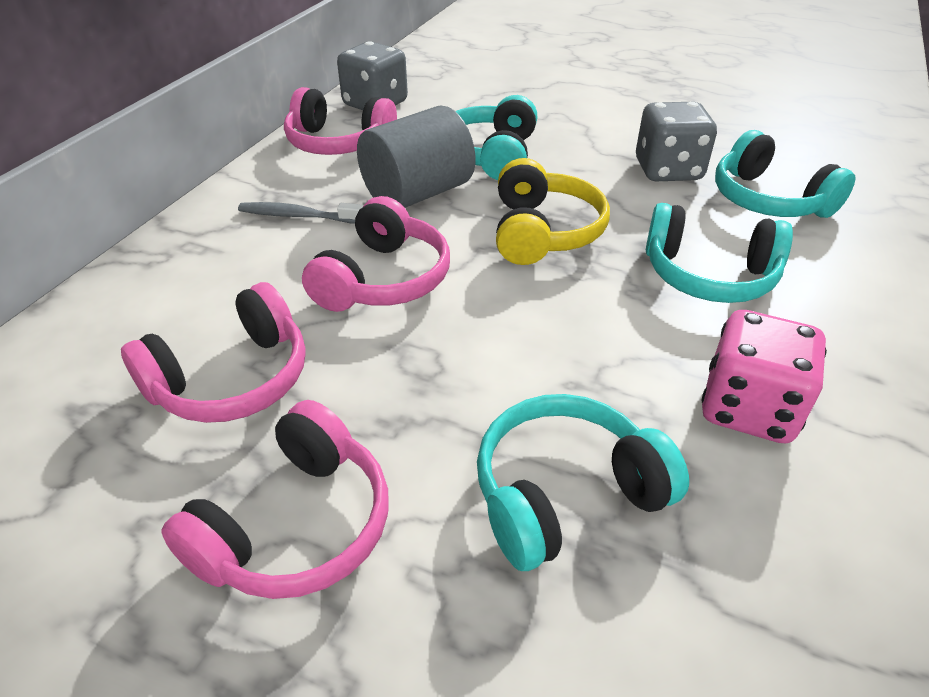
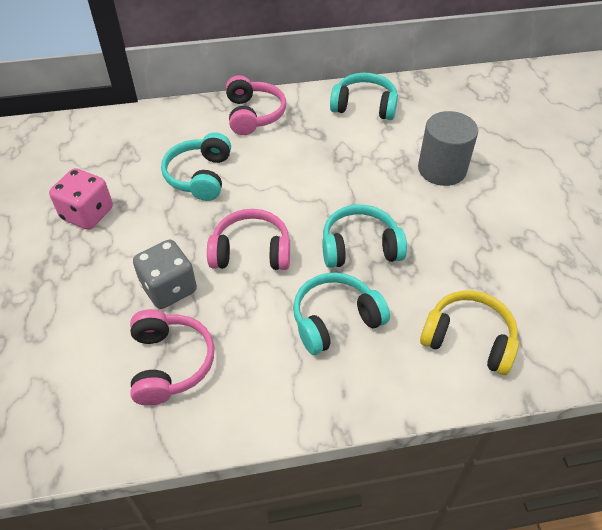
grey dice: [337,41,408,110] [636,102,717,181] = 2 -> [133,240,197,309] = 1
grey toothbrush: [238,202,364,224] = 1 -> none = 0
pink headphones: [121,282,306,423] [161,400,388,599] [284,87,397,155] [302,196,450,312] = 4 -> [130,309,214,406] [207,209,290,270] [226,75,286,135] = 3

